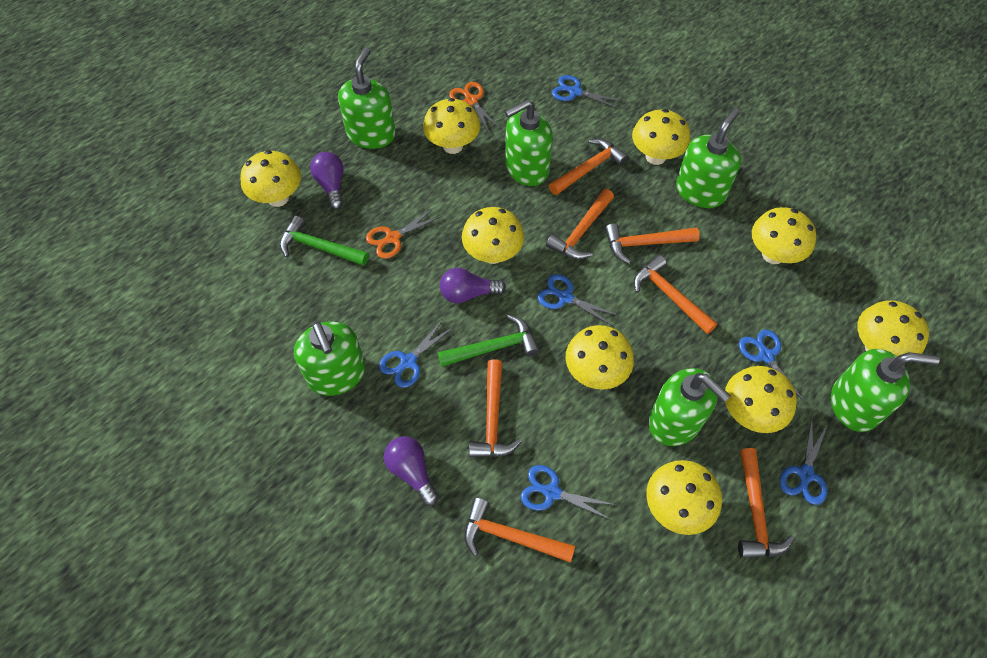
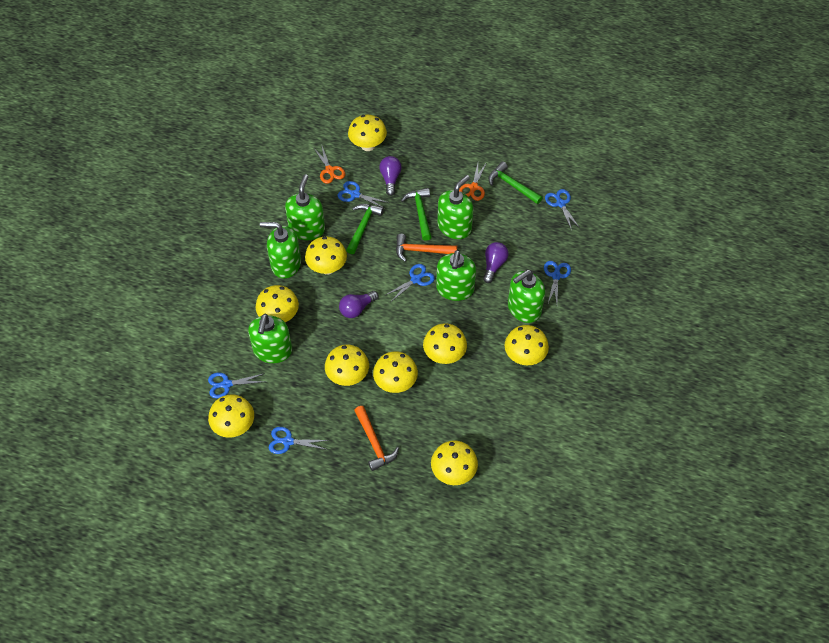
green hammer: [280,216,369,266] [438,315,540,367] = 2 -> [346,204,384,254] [401,188,431,241] [489,161,543,204] = 3
orange hammer: [464,498,575,563] [469,359,522,457] [546,189,614,259] [549,139,628,195] [605,223,700,264] [634,255,717,334] [738,448,795,558] = 7 -> [354,406,399,471] [396,234,457,262] = 2

